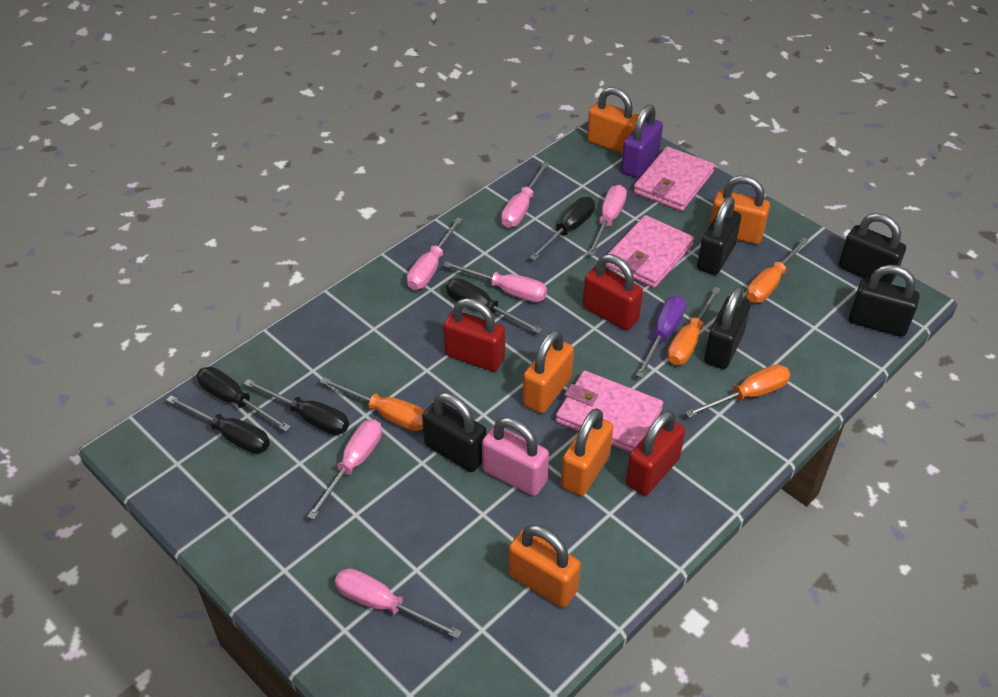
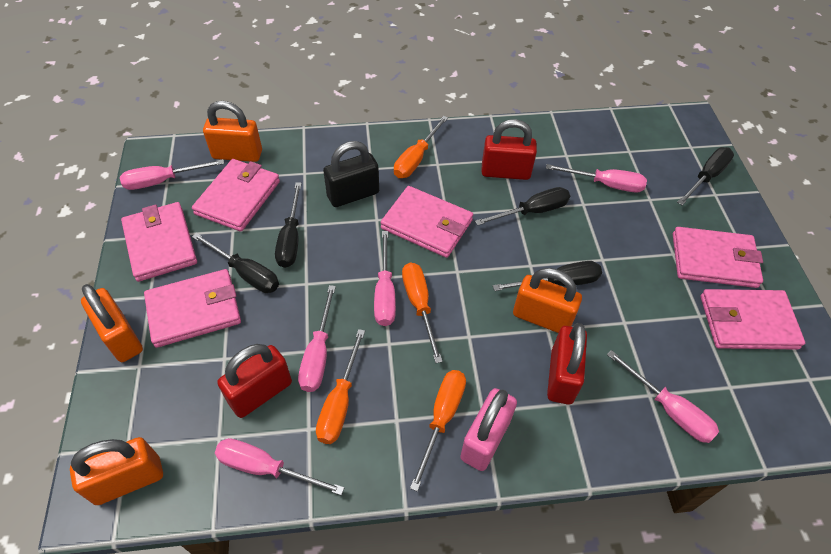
black padlock: [422,392,486,472] [697,197,741,275] [704,286,750,369] [839,213,906,284] [849,265,920,337] = 5 -> [323,141,379,207] = 1
orange padlock: [508,524,581,608] [523,330,574,413] [561,408,613,496] [587,87,639,154] [709,175,770,244] = 5 -> [70,437,163,505] [81,284,143,362] [203,101,262,162] [513,268,582,333] = 4
pink wallet: [556,371,663,453] [606,215,694,288] [633,147,715,211] = 3 -> [121,202,197,282] [144,269,241,348] [192,159,280,231] [381,186,473,258] [673,227,763,288] [701,289,805,350] = 6
purple padlock: [621,104,663,178] = 1 -> none = 0
purple screwdriver: [636,295,686,378] = 1 -> none = 0

